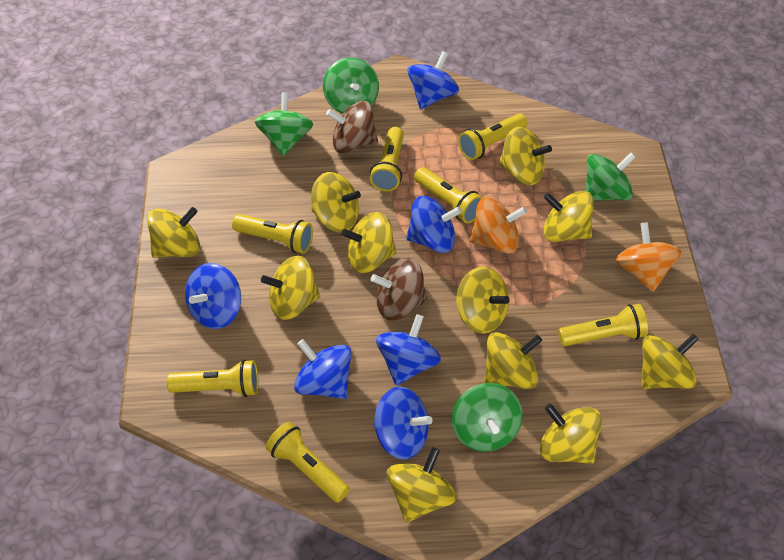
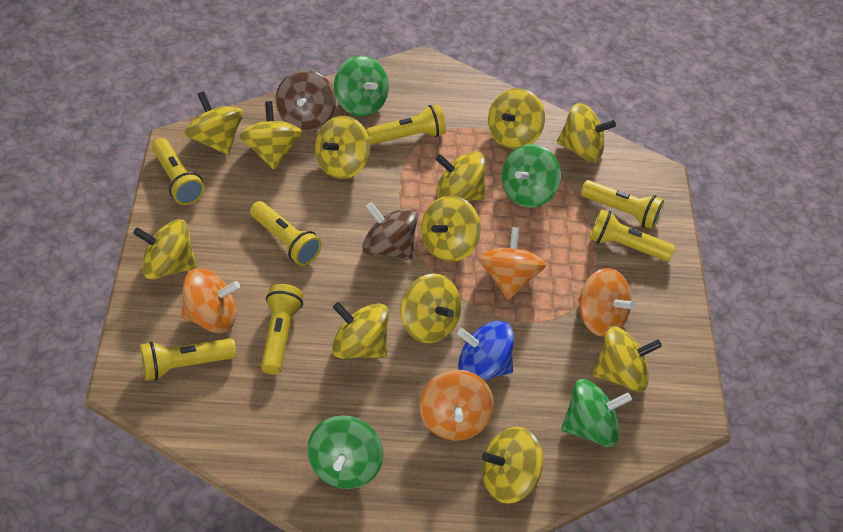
blue spinning top: [185,263,241,329] [294,339,352,399] [373,387,433,460] [376,314,441,385] [406,196,462,253] [407,51,459,109] = 6 -> [457,321,514,381] = 1
orange spinning top: [470,197,527,254] [616,222,681,292] = 2 -> [181,268,240,333] [420,370,494,441] [479,227,546,300] [578,268,635,337] = 4
yellow spinning top: [147,207,200,258] [261,256,320,320] [311,172,361,233] [341,212,397,273] [387,447,457,523] [456,267,510,333] [484,332,542,389] [498,127,552,185] [539,404,602,464] [543,191,594,242] [641,334,699,389] = 11 -> [133,219,197,280] [185,91,243,155] [240,101,303,170] [315,116,370,179] [332,302,389,359] [400,273,461,343] [421,196,481,262] [435,151,486,201] [482,427,543,504] [488,88,545,149] [557,103,616,162] [593,326,662,392] = 12

